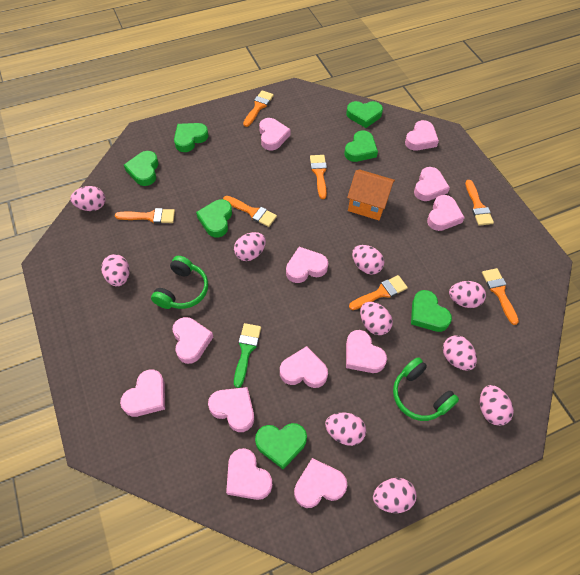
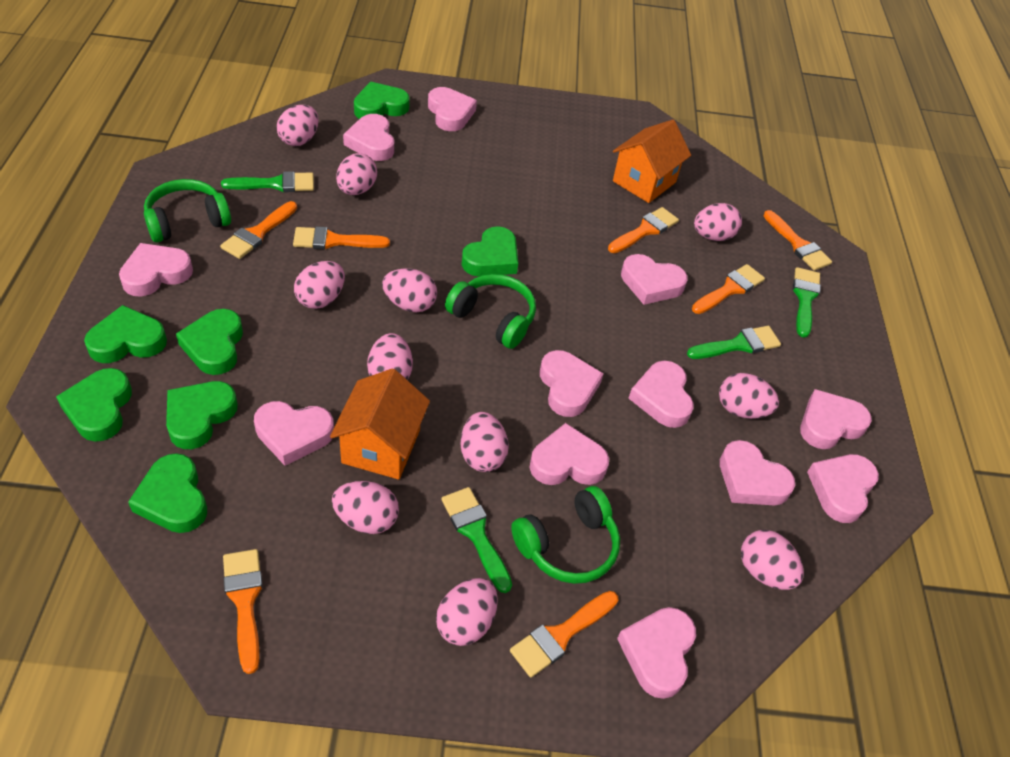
green brush: [234,323,261,388] = 1 -> [221,171,314,192] [441,487,512,593] [687,326,781,359] [793,267,821,338] = 4
green headphones: [151,256,208,309] [393,357,459,421] = 2 -> [144,179,231,243] [445,274,536,349] [511,486,620,584] = 3
orange house: [347,169,395,220] = 1 -> [330,368,430,480] [613,120,691,203] = 2
pink egg: [70,186,105,211] [101,254,130,287] [234,232,266,261] [325,413,366,446] [352,245,384,275] [360,302,393,335] [373,478,416,513] [443,335,477,371] [449,281,486,308] [480,385,514,426] = 10 -> [276,105,319,146] [294,261,345,309] [332,481,399,534] [336,153,377,195] [367,333,413,380] [382,269,437,312] [436,578,498,646] [460,412,509,472] [694,203,742,241] [719,373,779,419] [741,530,804,590] = 11

